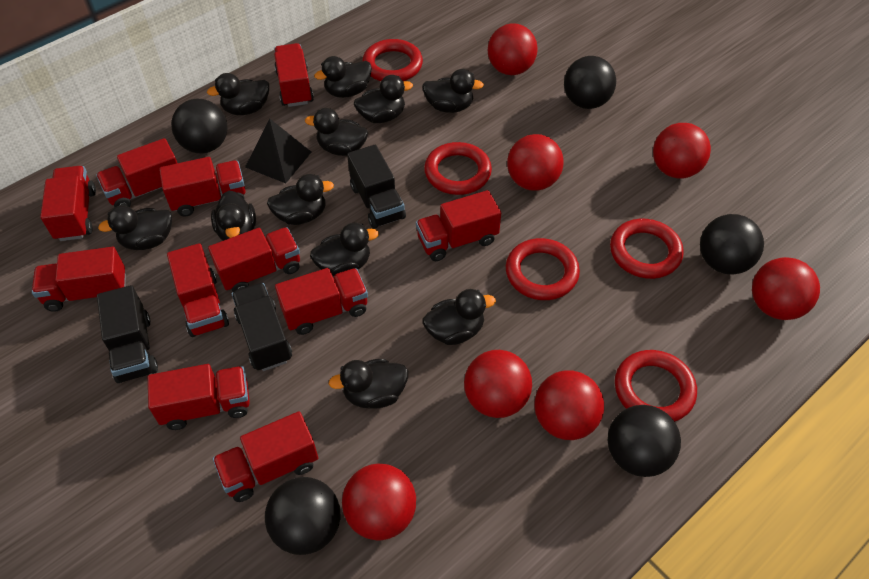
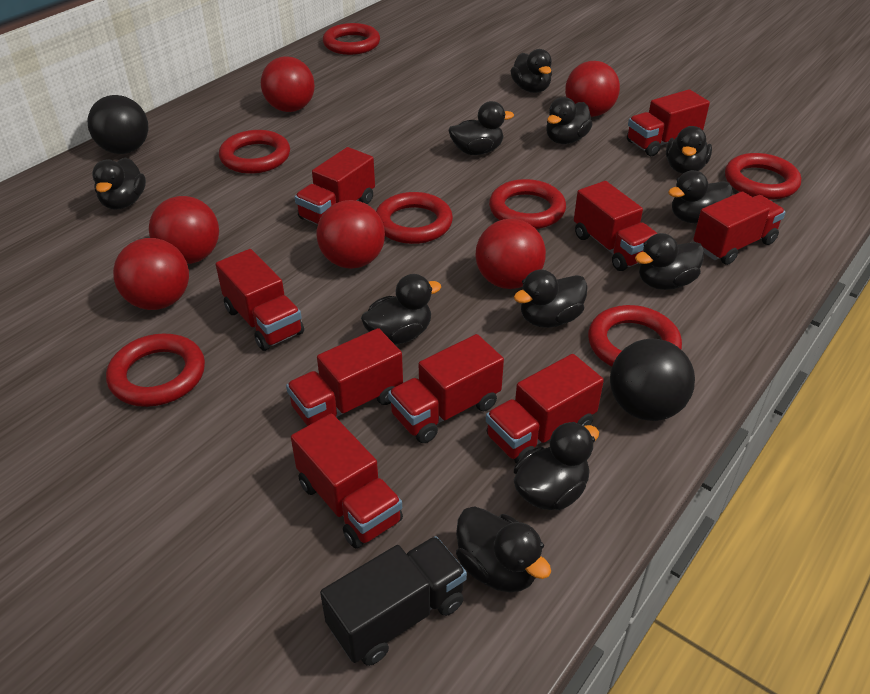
black ball: [171,98,228,154] [265,477,341,555] [564,56,616,109] [608,405,681,477] [700,214,764,275] = 5 -> [87,95,148,154] [610,339,695,421] = 2
black pyramid: [245,118,311,183] = 1 -> none = 0
black truck: [97,285,158,383] [232,283,292,371] [347,145,406,229] = 3 -> [320,536,467,666] = 1
red ball: [342,464,416,540] [464,350,532,418] [488,24,538,75] [507,134,564,191] [534,370,604,440] [653,123,711,179] [752,257,820,320] = 7 -> [113,238,189,310] [149,196,219,264] [261,56,315,112] [316,200,385,269] [475,219,546,289] [565,61,620,117] = 6
red ring: [362,39,423,81] [424,142,492,195] [506,238,580,300] [610,219,684,279] [615,350,697,422] = 5 -> [106,333,205,407] [219,130,290,174] [323,23,380,55] [376,192,453,244] [489,179,566,229] [588,305,682,366] [725,153,801,200] = 7
red truck: [32,247,126,312] [40,166,96,241] [96,138,177,207] [148,364,250,430] [159,157,246,217] [167,243,229,337] [208,227,300,292] [213,411,318,502] [274,43,314,107] [275,268,368,335] [416,190,501,261] = 11 -> [216,249,304,351] [286,328,403,426] [291,414,403,549] [295,147,375,225] [388,334,504,443] [486,354,604,464] [574,181,657,271] [627,89,710,156] [693,191,786,265] = 9

